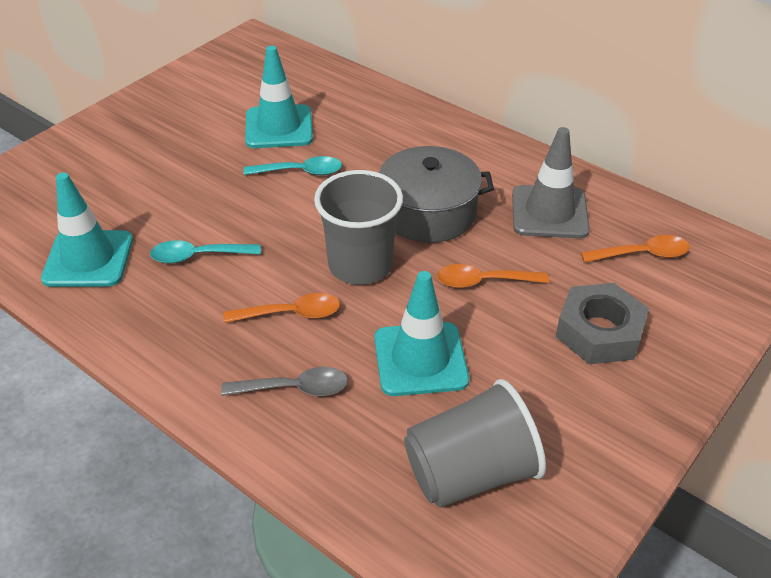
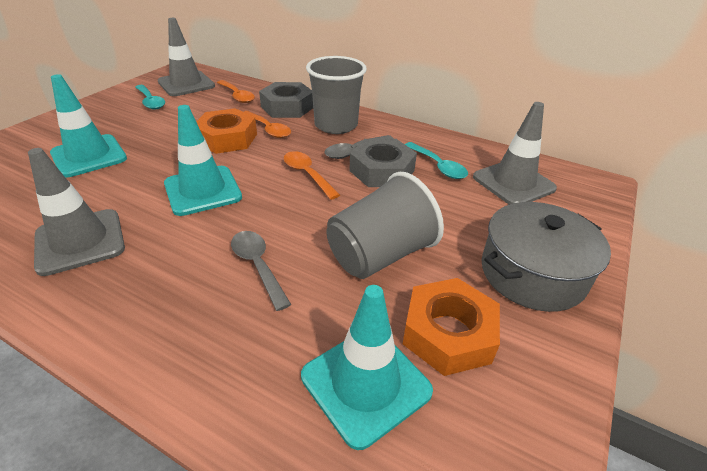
grey nut: [556,283,649,364] = 1 -> [259,82,313,118] [350,139,417,187] = 2
grey spoon: [221,367,348,396] = 1 -> [231,231,291,311] [324,135,394,159] = 2
grey traffic cone: [512,127,590,238] = 1 -> [28,148,125,276] [158,18,215,96] [473,102,557,205] = 3
orange nut: none = 0 -> [196,108,257,154] [403,278,500,376] = 2

